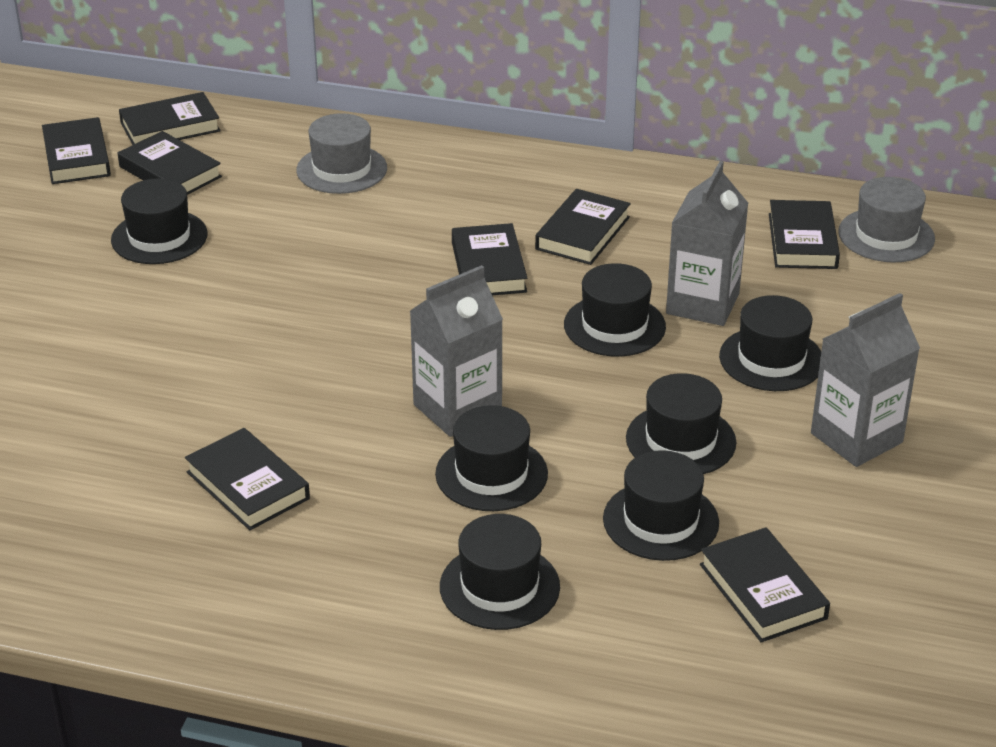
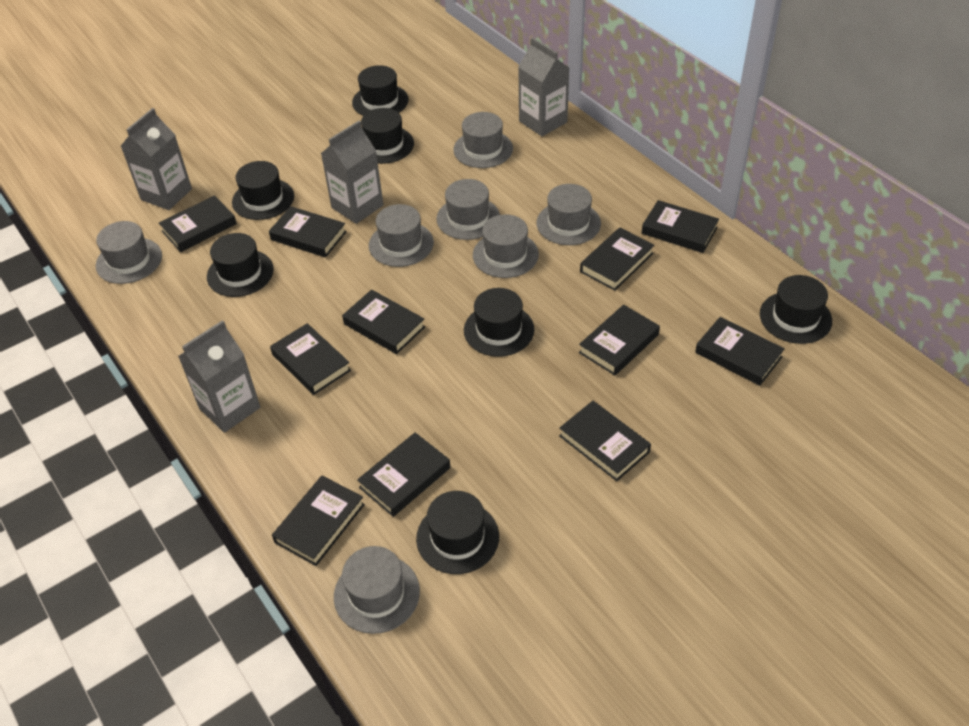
black book: [42,117,111,184] [118,131,222,195] [119,92,221,145] [185,428,310,530] [452,223,527,295] [535,189,631,265] [700,527,830,642] [769,200,840,269] = 8 -> [159,195,237,252] [269,206,347,258] [270,323,351,395] [272,475,365,566] [342,289,425,354] [357,432,450,517] [559,401,651,481] [579,305,660,376] [580,227,654,291] [642,200,719,253] [695,317,785,386] = 11
grey carton: [410,265,503,437] [666,161,748,326] [811,293,920,467] = 3 -> [121,108,192,210] [178,320,260,433] [321,121,383,224] [518,38,569,136] = 4
grey hat: [296,113,387,194] [838,177,935,263] = 2 -> [96,221,162,284] [334,546,420,634] [369,204,434,267] [436,179,500,240] [453,112,513,168] [473,214,539,278] [536,184,601,245] = 7

